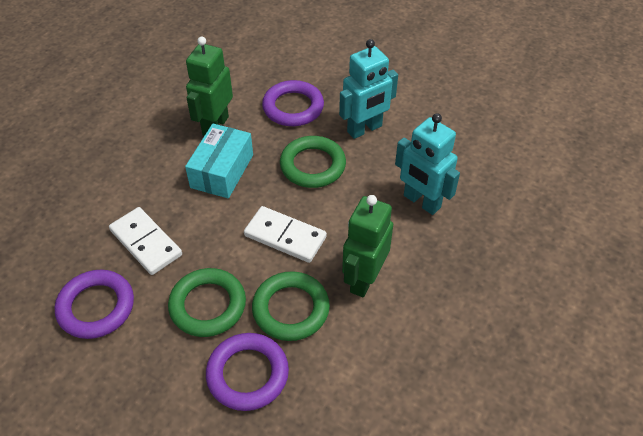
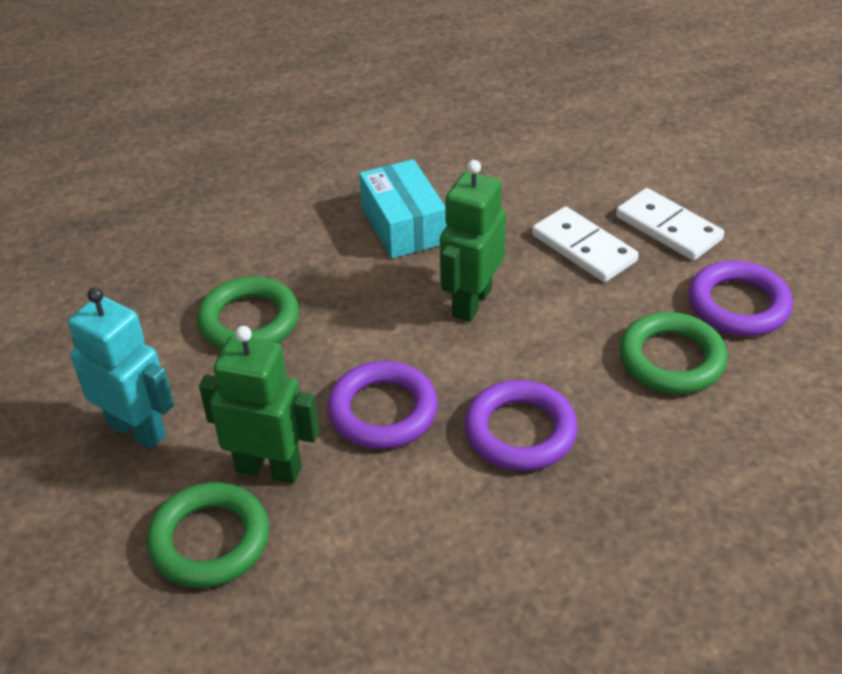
turquoise robot: [339,39,398,139] [395,113,460,215] = 2 -> [68,287,174,449] = 1

